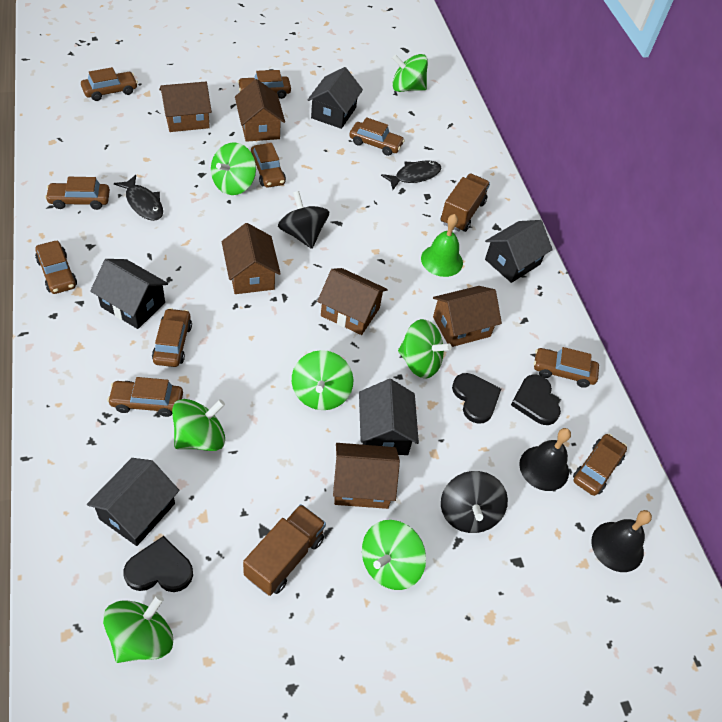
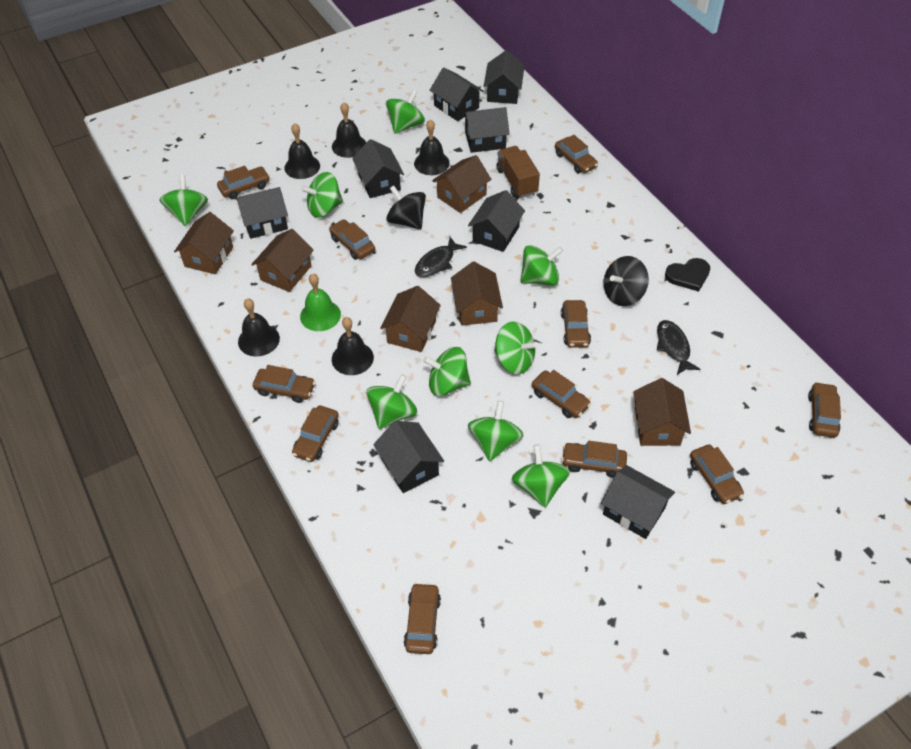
black bell: [519,428,571,491] [591,510,652,572] = 2 -> [238,298,280,357] [284,123,320,179] [332,102,366,158] [332,317,374,375] [414,119,450,175] = 5
black heart: [123,536,193,592] [452,373,501,424] [511,374,561,425] = 3 -> [665,258,710,292] = 1
black house: [87,458,180,546] [90,259,168,329] [307,67,363,129] [359,379,419,455] [485,220,553,283] = 5 -> [236,187,288,239] [352,139,404,198] [373,421,444,493] [430,67,484,121] [463,107,510,153] [468,190,525,252] [484,50,525,104] [601,465,675,539] = 8
brown car: [35,240,77,294] [45,177,110,210] [81,67,138,101] [107,377,183,417] [152,308,192,367] [238,70,291,99] [251,143,286,187] [349,117,405,156] [534,347,599,388] [573,434,627,496] = 10 -> [217,166,270,199] [253,365,315,403] [292,405,339,462] [329,219,375,260] [404,583,441,654] [532,370,591,418] [555,135,598,173] [561,300,591,348] [561,441,627,478] [690,445,744,504] [808,382,841,438] = 11
brown truck: [243,504,326,596] [441,174,490,232] = 2 -> [497,146,540,198] = 1
green spinning top: [103,595,173,663] [172,399,225,451] [211,142,256,195] [292,350,353,410] [362,520,426,590] [392,54,428,92] [398,319,452,378] = 7 -> [160,175,208,226] [301,172,343,218] [366,374,417,429] [386,90,425,134] [423,347,471,396] [468,401,524,461] [494,321,538,374] [512,444,570,507] [520,245,563,286] = 9

